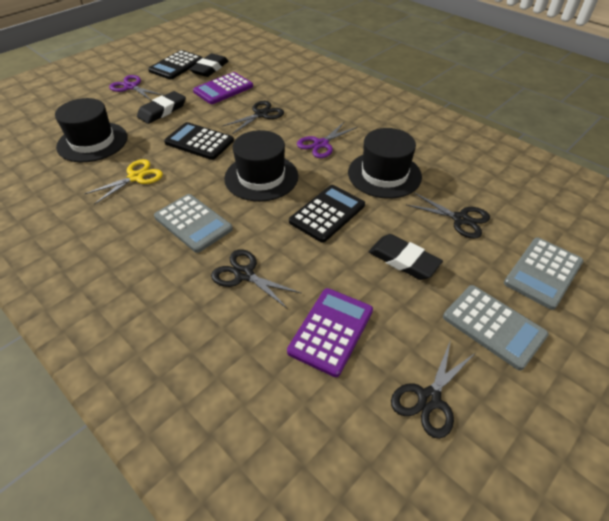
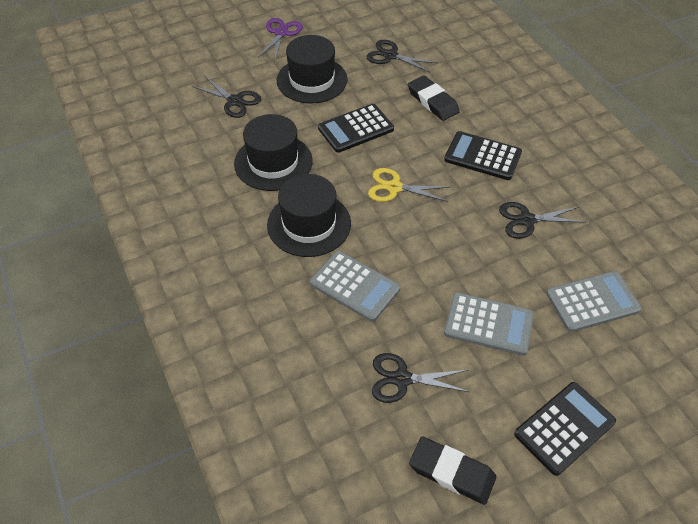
black eraser: [137,91,186,124] [190,53,229,77] [369,234,443,280] = 3 -> [408,75,460,121] [409,436,496,505] = 2
purple calculator: [193,72,253,104] [287,288,373,377] = 2 -> none = 0
purple scissors: [109,75,163,101] [297,121,358,158] = 2 -> [258,18,303,60] = 1

